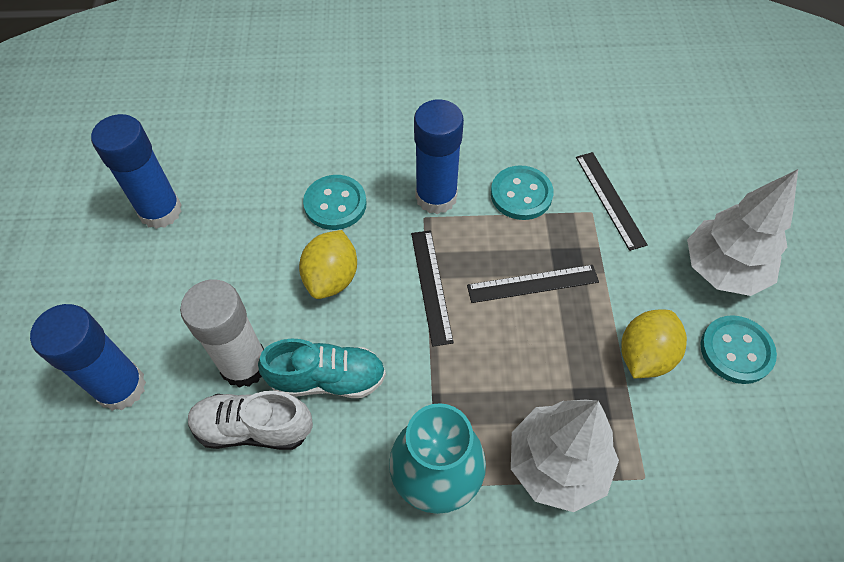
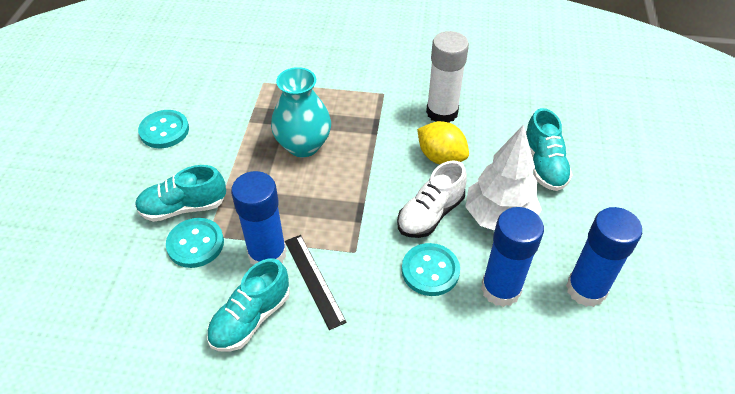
black ruler: [411,230,454,347] [467,265,599,303] [576,152,648,251] = 3 -> [285,235,347,330] = 1
turquoise shoe: [258,339,386,398] = 1 -> [135,165,226,222] [207,258,290,352] [526,108,573,191] = 3
white tree: [511,400,619,512] [687,169,798,296] = 2 -> [466,124,542,230] = 1
yellow lemon: [299,230,357,299] [621,310,687,378] = 2 -> [417,121,469,164] = 1

